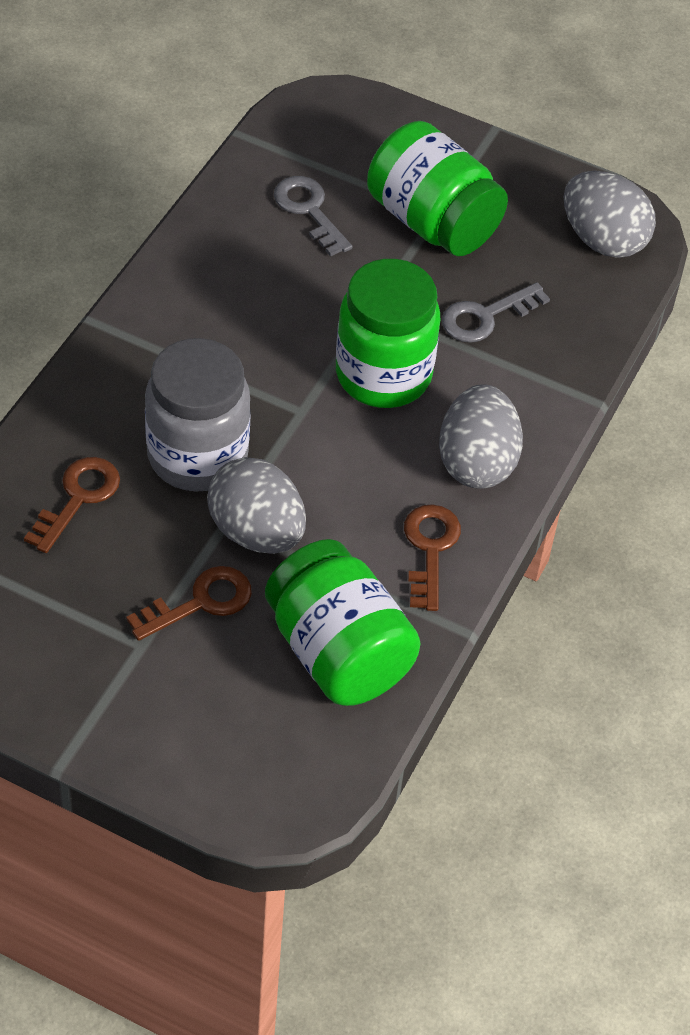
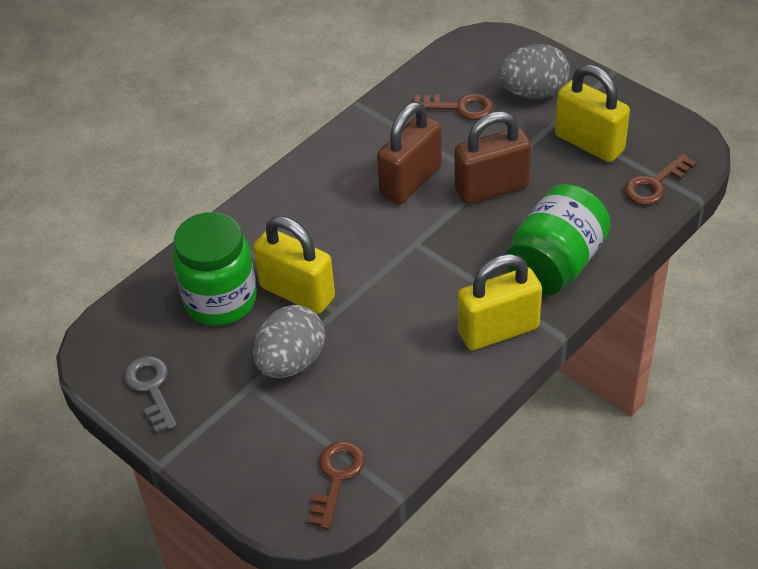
brown padlock: none = 0 -> [377,102,442,204] [455,111,531,204] = 2
green jar: [265,539,421,706] [336,259,440,408] [367,121,508,256] = 3 -> [173,212,257,326] [506,184,611,295] = 2
grey egg: [207,457,306,554] [439,384,523,489] [564,171,656,258] = 3 -> [253,305,325,378] [498,44,570,99] = 2
grey jar: [145,338,251,492] = 1 -> none = 0
grey key: [274,176,352,257] [442,282,550,343] = 2 -> [125,356,177,433] = 1
yellow padlock: none = 0 -> [253,216,335,314] [458,254,542,350] [555,65,630,162] = 3

